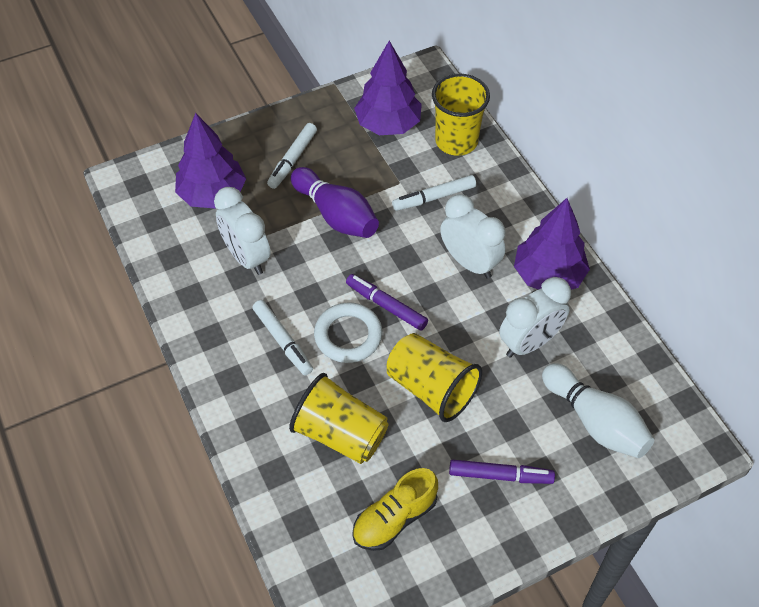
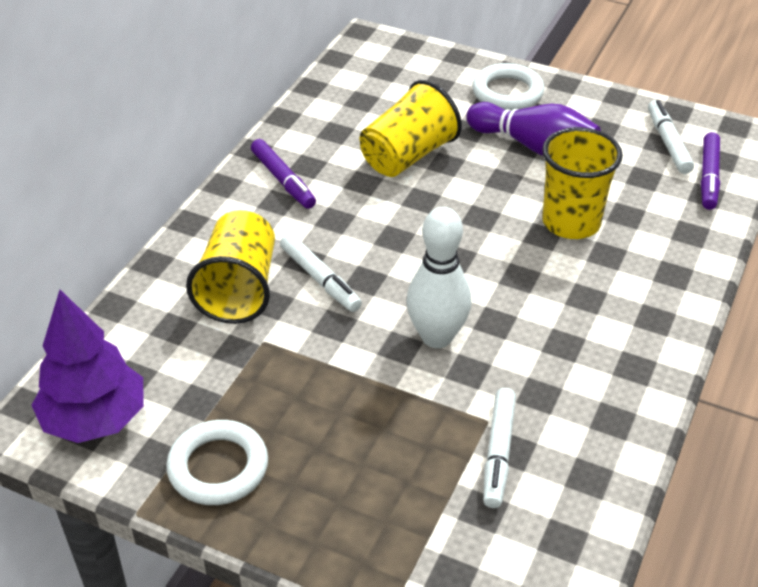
purple tree: [175,113,246,209] [354,41,422,135] [514,198,590,290] = 3 -> [32,290,144,443] = 1
white clock: [214,187,271,275] [440,194,506,279] [499,277,571,358] = 3 -> none = 0
white ring: [314,303,383,363] = 1 -> [166,420,268,505] [472,63,544,111] = 2
yellow shoe: [352,468,438,551] = 1 -> none = 0

